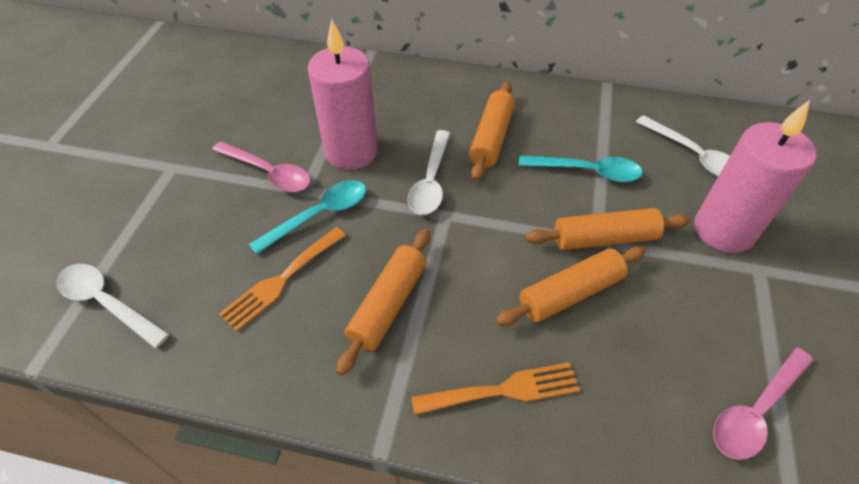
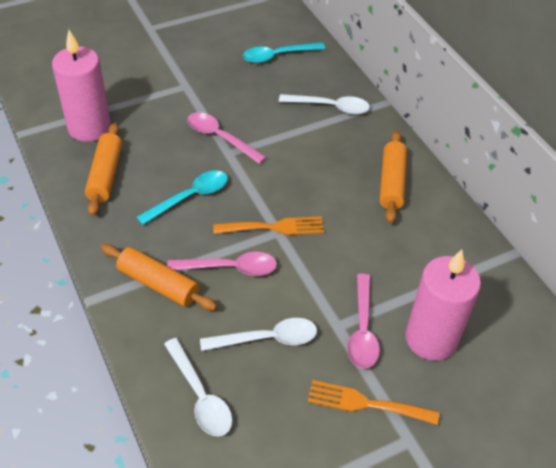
orange rolling pin: [336,229,430,376] [469,82,515,181] [496,246,646,326] [525,208,690,250] = 4 -> [85,123,122,216] [101,244,217,311] [380,131,407,223] = 3
pink spoon: [212,141,310,192] [713,348,814,460] = 2 -> [167,252,277,276] [187,112,266,164] [347,274,380,369] = 3

